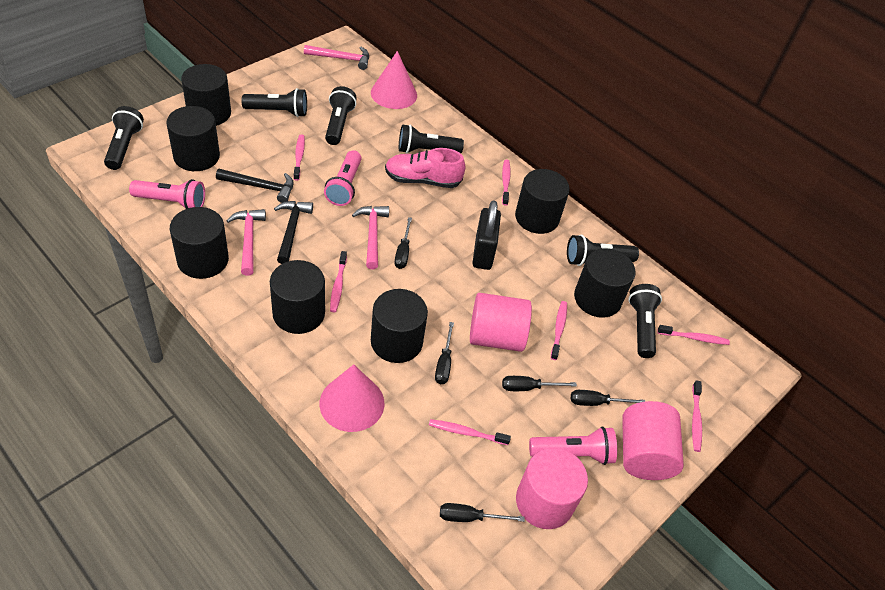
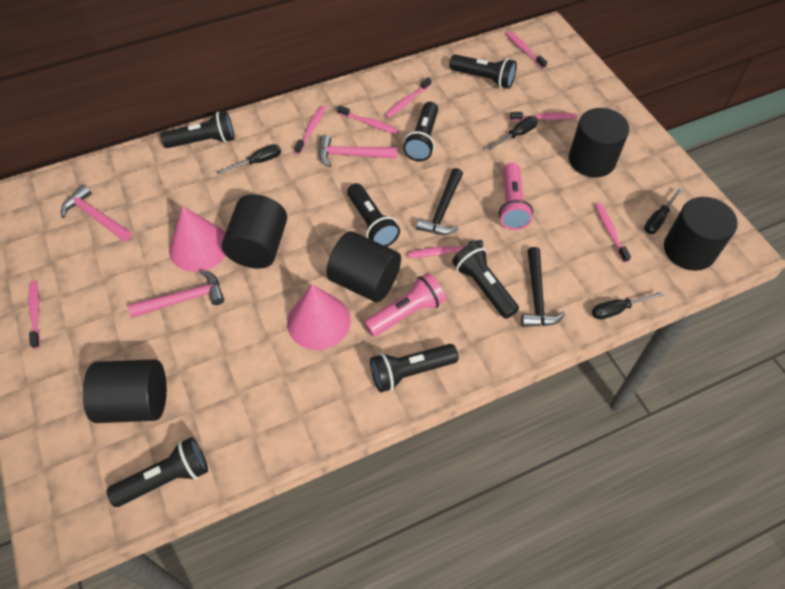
black cylinder: [166,106,220,171] [170,207,229,279] [181,64,231,126] [270,260,325,334] [371,289,428,363] [515,169,570,234] [574,248,636,318] = 7 -> [83,359,167,423] [222,194,287,269] [326,231,401,302] [569,108,629,178] [664,197,738,271] = 5
black flashlight: [104,106,144,170] [241,88,307,117] [325,86,357,145] [399,125,464,153] [567,235,639,266] [628,284,662,358] = 6 -> [107,437,208,507] [160,111,234,148] [347,183,400,247] [370,344,459,392] [403,102,438,161] [450,54,517,89] [452,242,519,319] = 7
black padlock: [472,200,501,270] = 1 -> none = 0
black screwdriver: [394,217,412,269] [435,322,454,384] [440,503,524,522] [502,376,577,391] [571,390,645,406] = 5 -> [217,144,281,175] [487,116,538,151] [592,291,664,320] [644,187,683,234] = 4
pink cylinder: [470,293,532,352] [516,448,588,529] [622,401,684,480] = 3 -> none = 0
pink flashlight: [129,179,205,209] [324,150,362,206] [529,427,617,465] = 3 -> [364,273,446,337] [499,163,533,230] = 2
pink shoe: [385,148,466,188] = 1 -> none = 0
pink toothbrush: [294,135,305,181] [330,251,347,312] [429,419,511,445] [502,159,511,206] [551,301,567,360] [657,325,730,345] [692,380,702,452] = 7 -> [28,280,40,349] [294,106,326,154] [337,105,399,134] [385,77,431,118] [408,240,483,258] [506,31,547,69] [510,112,576,121] [595,202,631,263] = 8

